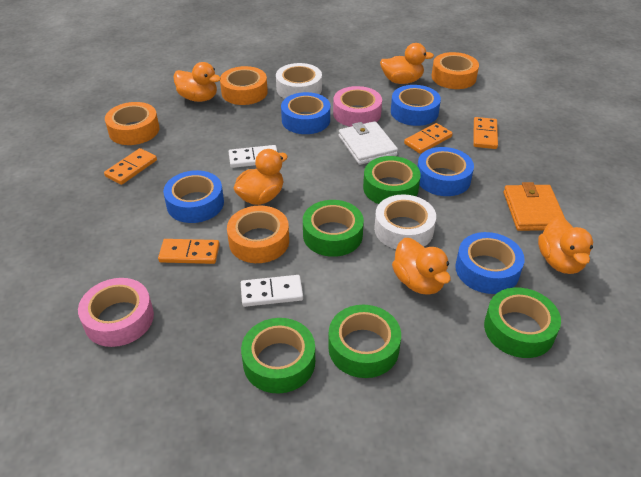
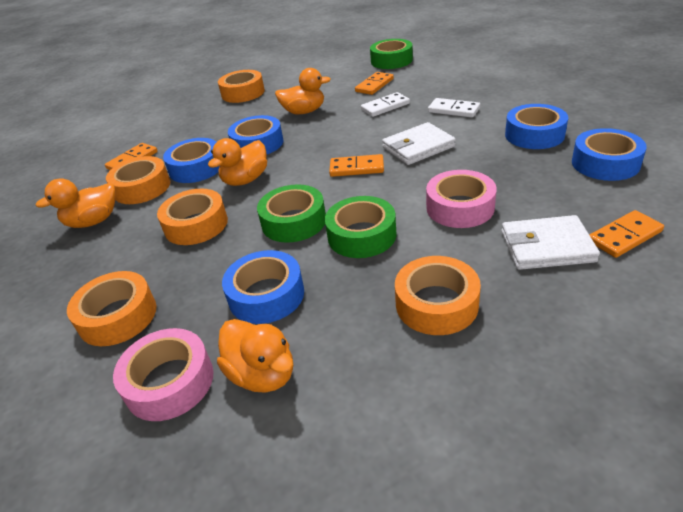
green tape: [241,318,315,393] [303,200,364,257] [328,305,401,378] [363,156,421,204] [484,287,561,358] = 5 -> [257,184,326,243] [325,196,396,258] [370,39,413,69] = 3
orange duck: [173,62,221,102] [233,149,288,205] [380,43,434,84] [392,238,451,295] [538,216,593,274] = 5 -> [35,178,116,228] [208,138,267,186] [217,319,293,393] [275,68,331,114] = 4
orange tape: [105,102,159,145] [220,66,268,105] [227,206,289,263] [432,52,479,89] = 4 -> [67,271,156,346] [106,156,170,204] [157,189,228,245] [218,70,265,103] [395,256,481,335] = 5
orange wallet: [504,182,565,231] = 1 -> none = 0
white tape: [276,63,322,99] [374,194,436,249] = 2 -> none = 0
white wallet: [339,121,398,165] = 1 -> [382,122,456,165] [501,215,600,270] = 2

